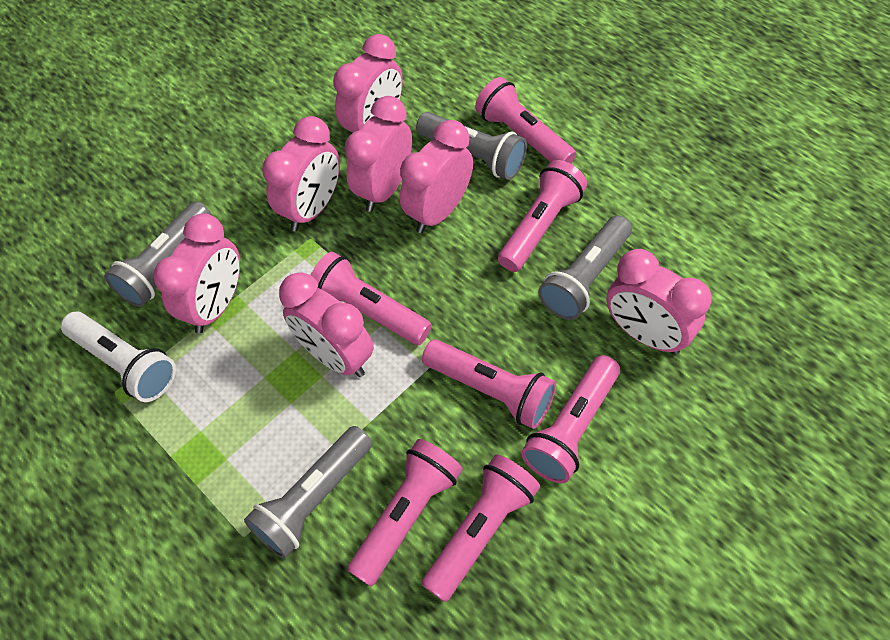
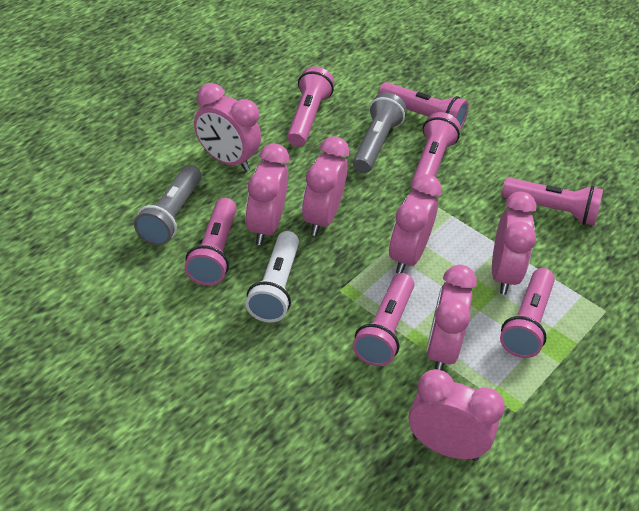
grey flashlight: [104,201,211,307] [244,426,372,559] [416,112,527,180] [538,215,632,320] = 4 -> [134,165,201,246] [353,92,406,173] = 2

